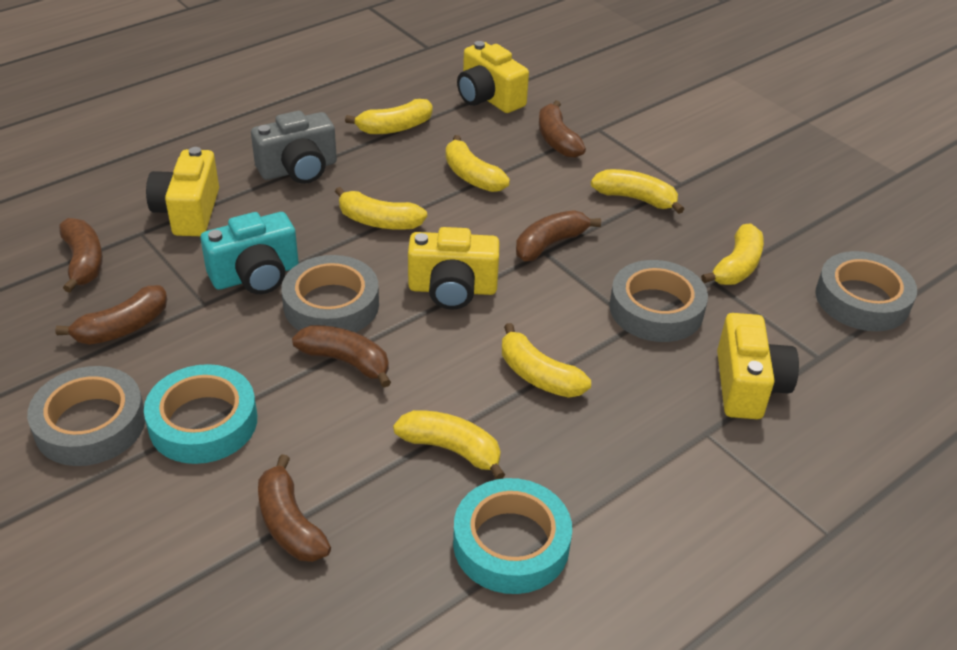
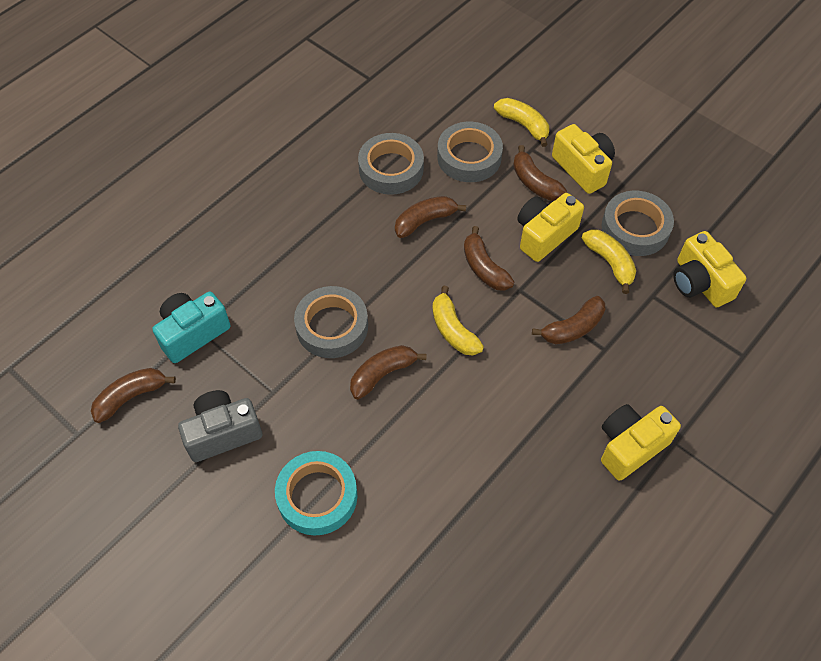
turquoise tape: [144,364,257,464] [453,478,572,594] = 2 -> [275,451,357,536] = 1
yellow banana: [335,187,427,230] [345,99,433,134] [393,410,505,479] [446,135,510,192] [502,323,591,398] [591,169,684,214] [701,223,764,285] = 7 -> [433,286,484,355] [494,98,549,147] [582,229,636,294] = 3

